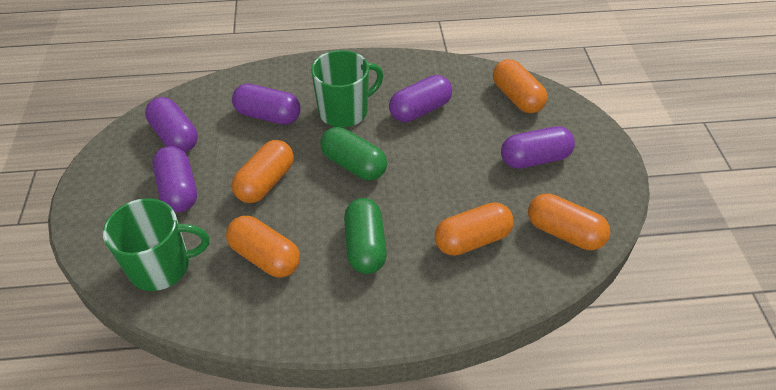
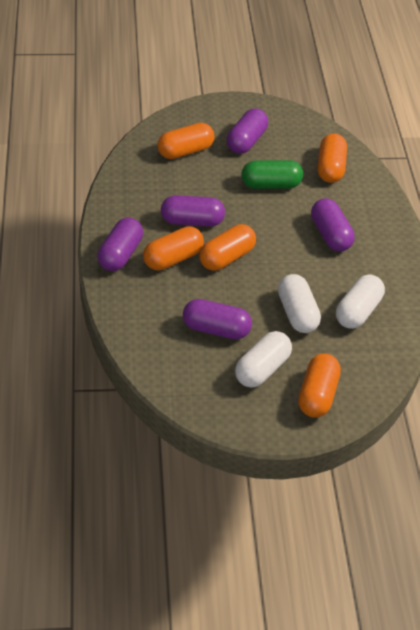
green capsule: [320,127,387,180] [344,198,387,274] = 2 -> [241,160,303,189] = 1
green mug: [103,198,209,291] [311,50,384,127] = 2 -> none = 0
white capsule: none = 0 -> [235,331,292,388] [278,274,321,333] [336,274,385,329] = 3

